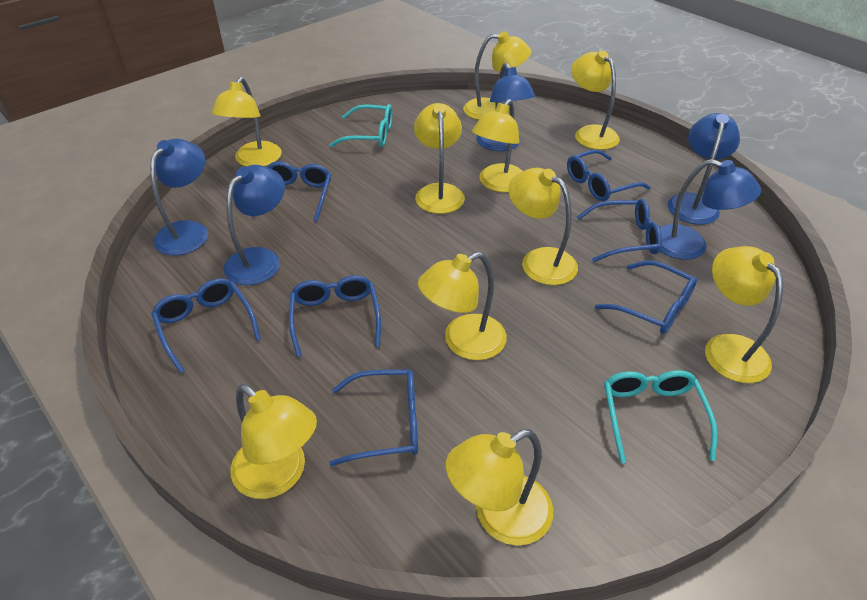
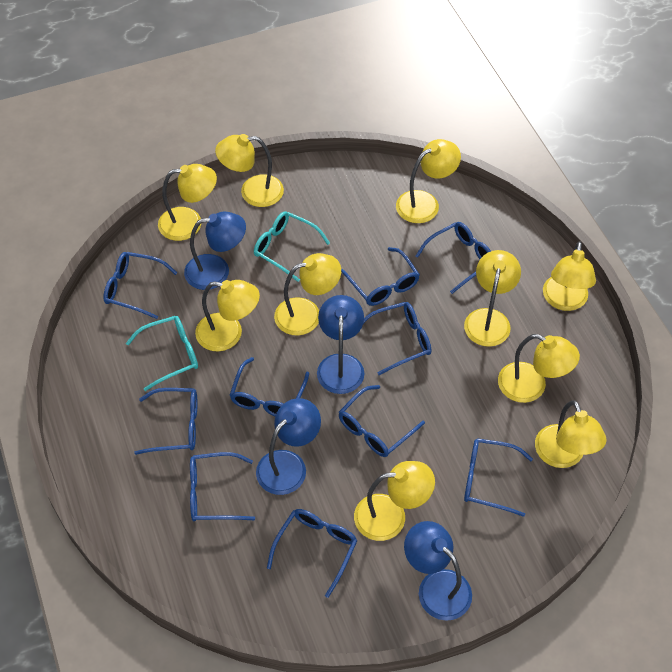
blue glasses: [151,278,261,373] [253,161,331,222] [289,275,381,357] [329,369,418,466] [567,149,651,201] [577,199,662,262] [595,261,697,334] = 7 -> [103,252,177,319] [134,388,197,455] [190,452,255,521] [230,357,309,416] [267,509,358,598] [339,385,425,457] [341,247,420,306] [363,302,432,375] [416,222,491,294] [464,438,533,517] = 10
blue lamp: [150,139,208,256] [223,165,285,285] [476,63,535,151] [659,159,761,260] [668,113,740,225] = 5 -> [184,212,246,290] [256,398,321,495] [317,295,364,394] [404,521,472,621] = 4

